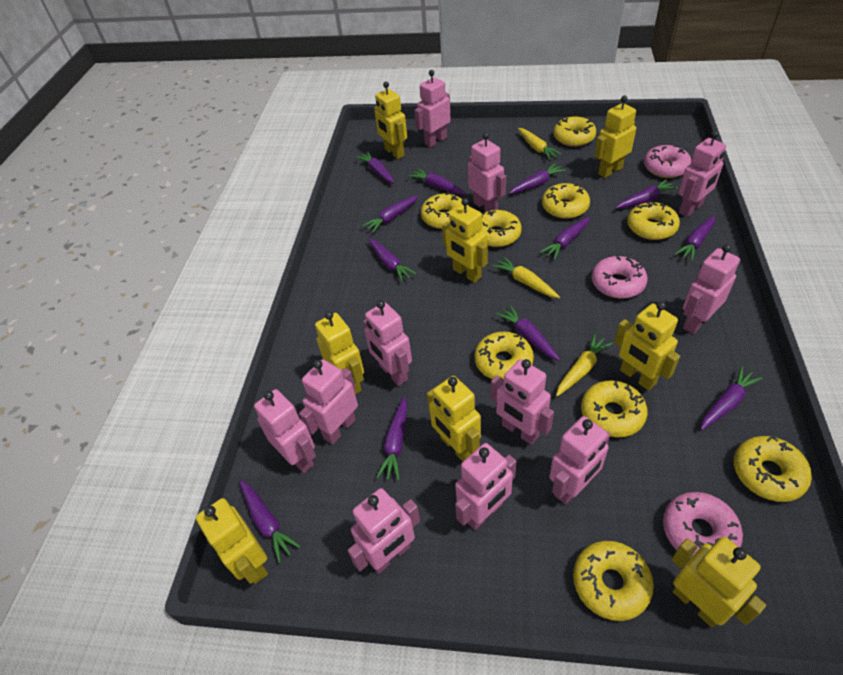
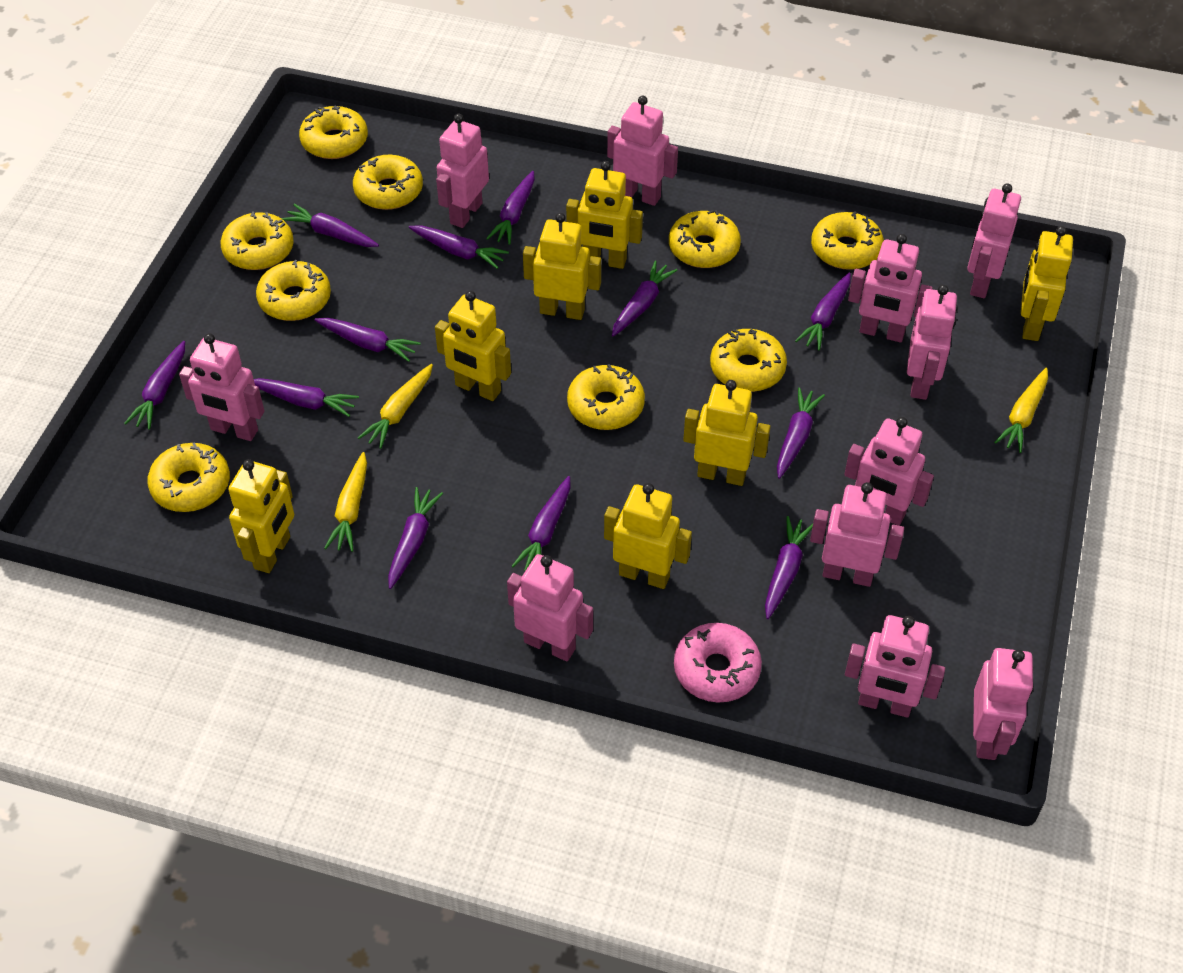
pink donut: [592,255,648,299] [644,145,691,178] [663,492,743,557] = 3 -> [674,623,762,703] = 1
yellow robot: [196,498,268,584] [315,311,364,394] [374,82,407,159] [427,376,481,462] [442,198,488,283] [594,96,636,178] [614,301,680,391] [671,537,766,627] = 8 -> [228,459,294,573] [435,291,511,401] [523,213,601,320] [566,161,643,269] [604,483,692,589] [683,380,770,486] [1021,226,1073,341] = 7

